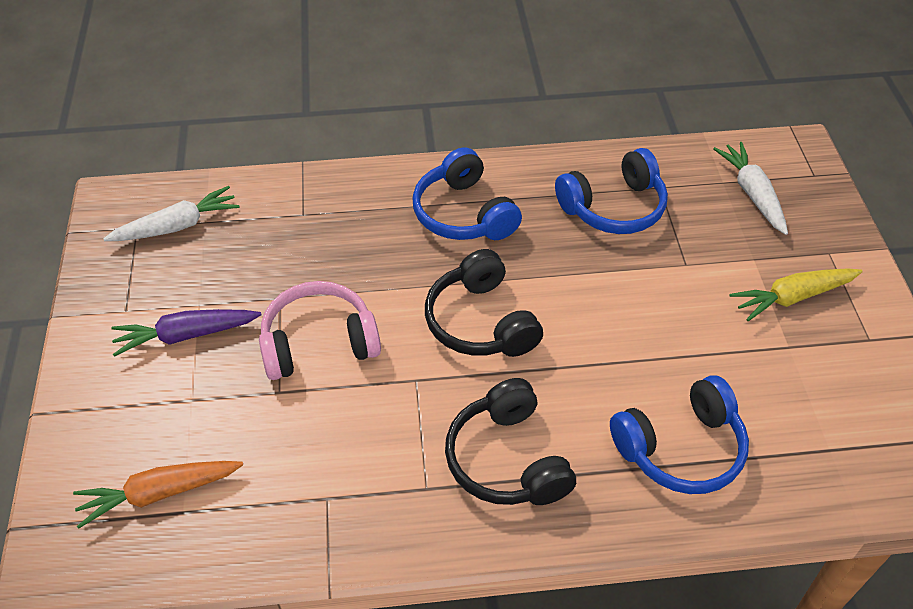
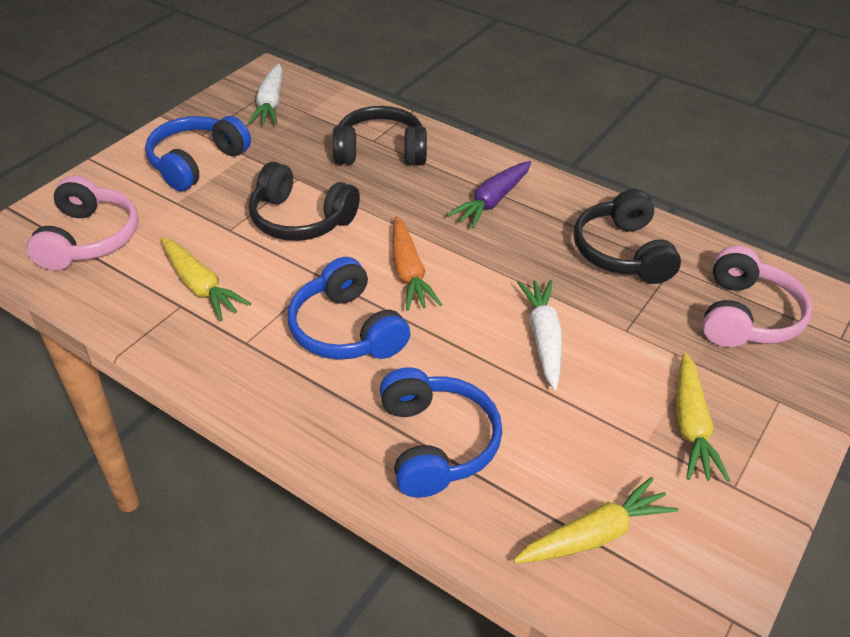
black headphones: [425,249,543,357] [445,378,576,505] = 2 -> [249,162,360,241] [333,106,427,165] [574,189,681,284] = 3
pink headphones: [259,281,381,380] = 1 -> [27,175,138,271] [703,245,812,347] = 2
yellow carrot: [729,268,863,321] = 1 -> [161,238,251,321] [513,477,679,563] [676,353,730,482] = 3

